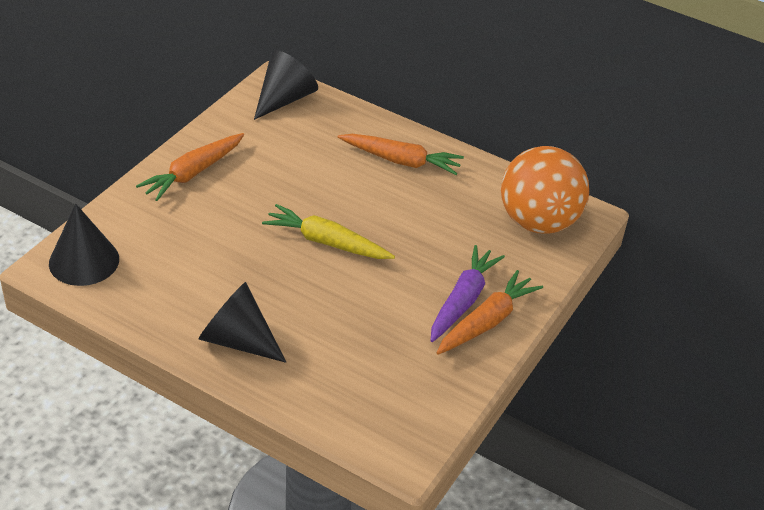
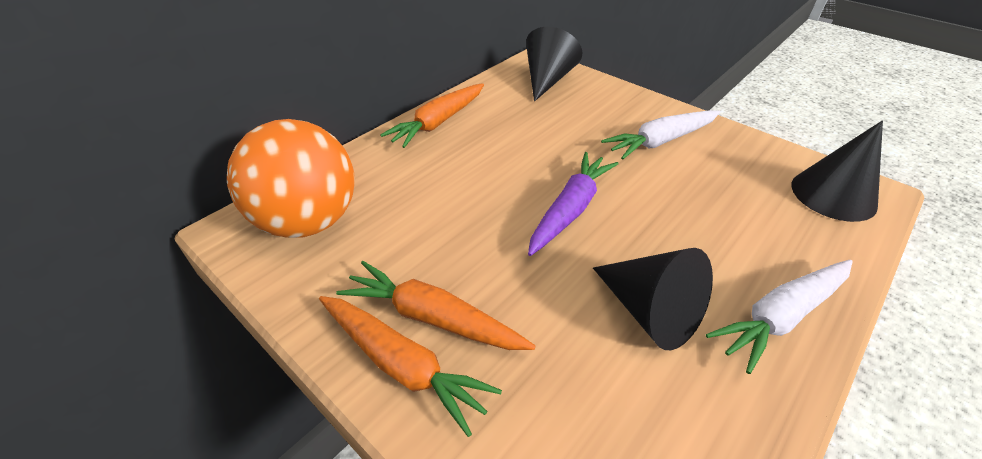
white carrot: none = 0 -> [601,110,720,160] [706,260,853,374] = 2
yellow carrot: [262,204,395,259] = 1 -> none = 0

